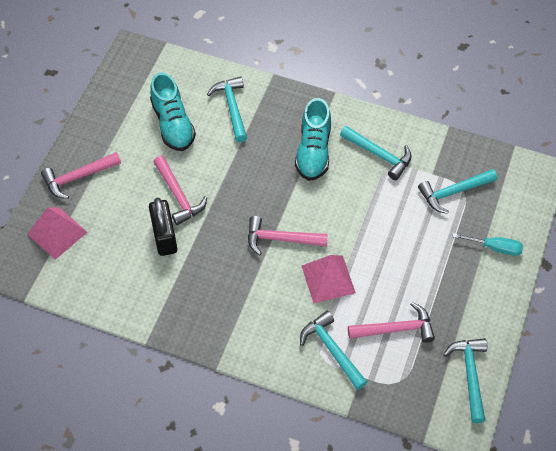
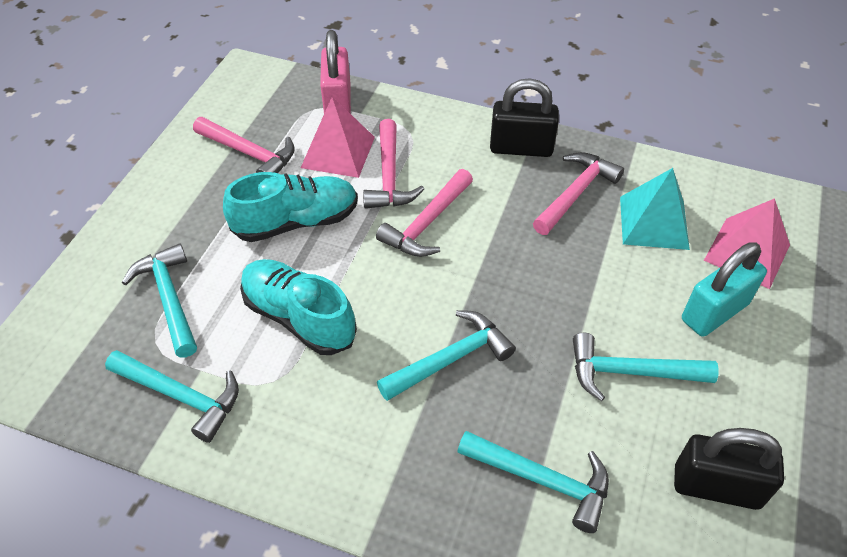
black padlock: [149,198,177,256] = 1 -> [490,78,559,157] [674,428,784,510] = 2
pink padlock: none = 0 -> [320,30,351,114] = 1
turquoise padlock: none = 0 -> [682,242,767,337] = 1
turquoise pyramid: none = 0 -> [620,168,690,250] = 1
turquoise screwdriver: [452,233,523,256] = 1 -> none = 0

